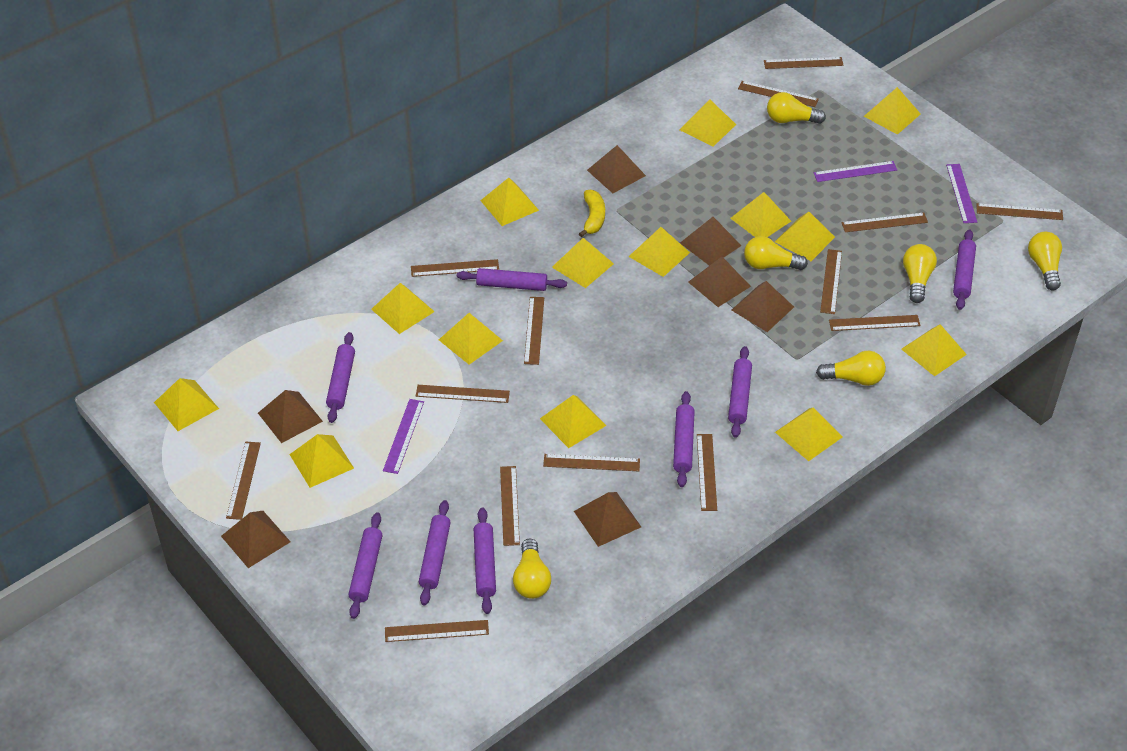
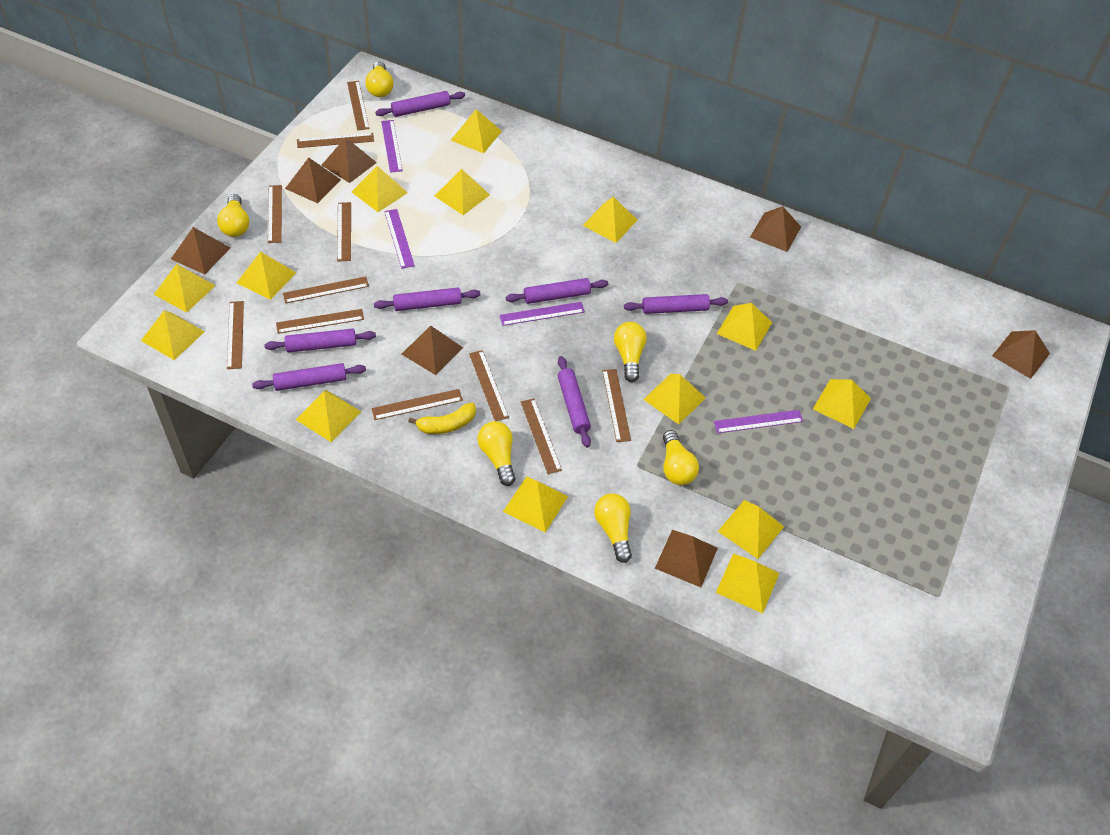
brown ruler: [226,442,261,520] [385,620,489,642] [411,259,499,277] [416,385,510,403] [500,466,520,546] [524,297,544,365] [543,454,640,471] [697,434,717,511] [738,81,819,107] [764,57,844,69] [820,249,842,314] [829,315,921,331] [841,213,928,232] [976,203,1063,220] = 14 -> [227,301,244,369] [268,185,282,243] [276,309,364,334] [283,276,369,304] [297,133,374,148] [337,202,351,261] [347,81,370,131] [371,389,463,420] [469,350,509,421] [521,398,562,474] [602,369,631,442] = 11
purple rolling pin: [326,332,355,423] [348,512,382,619] [419,500,451,605] [457,268,567,291] [474,507,496,614] [673,391,695,487] [728,346,752,438] [953,229,976,310] = 8 -> [252,363,366,391] [264,329,376,352] [374,287,480,311] [375,91,465,117] [506,278,608,304] [558,356,591,448] [624,294,728,314] = 7
purple ruler: [383,399,424,474] [814,161,897,182] [946,164,977,223] = 3 -> [381,120,403,173] [384,209,415,269] [499,302,585,326] [714,410,803,433] = 4

